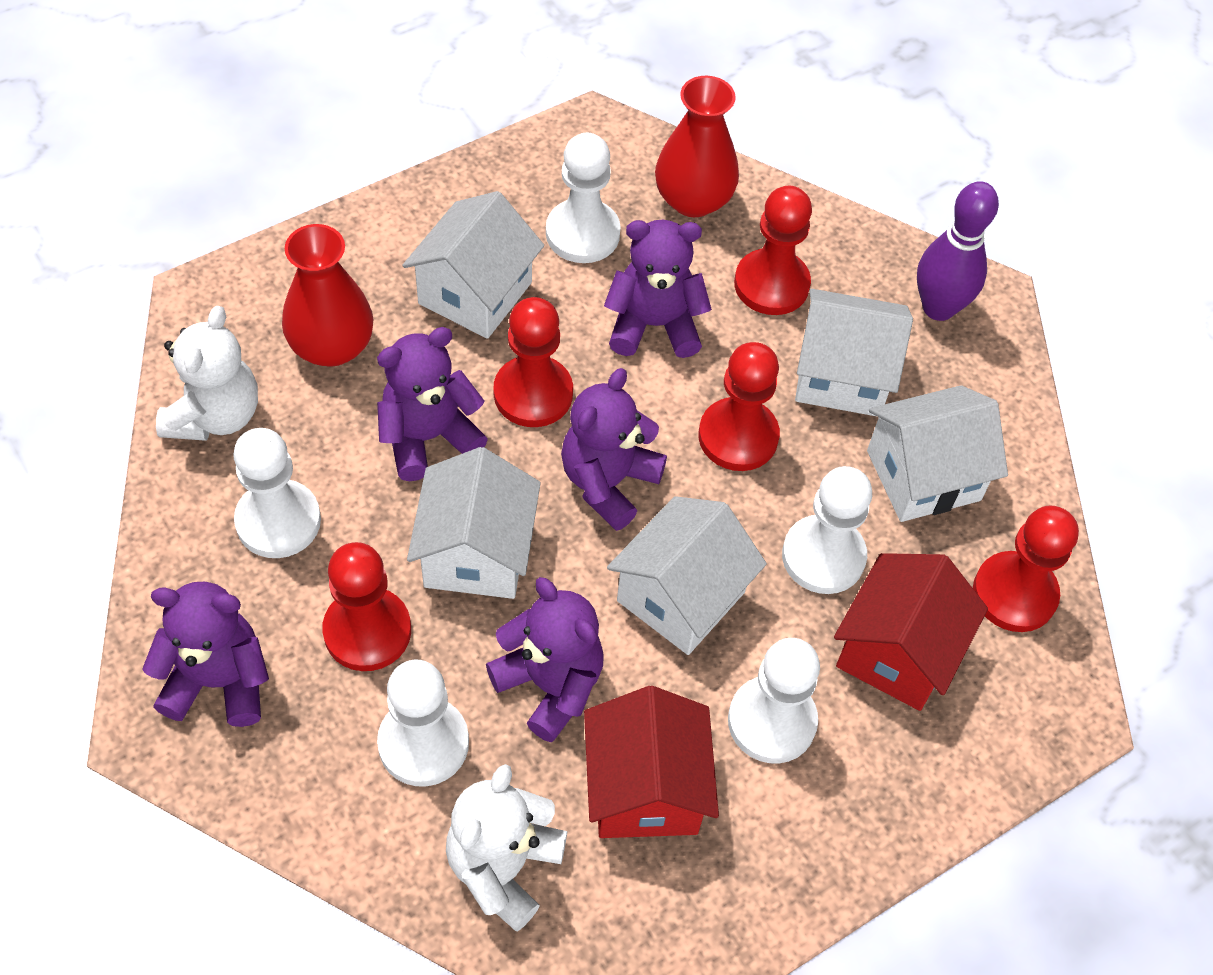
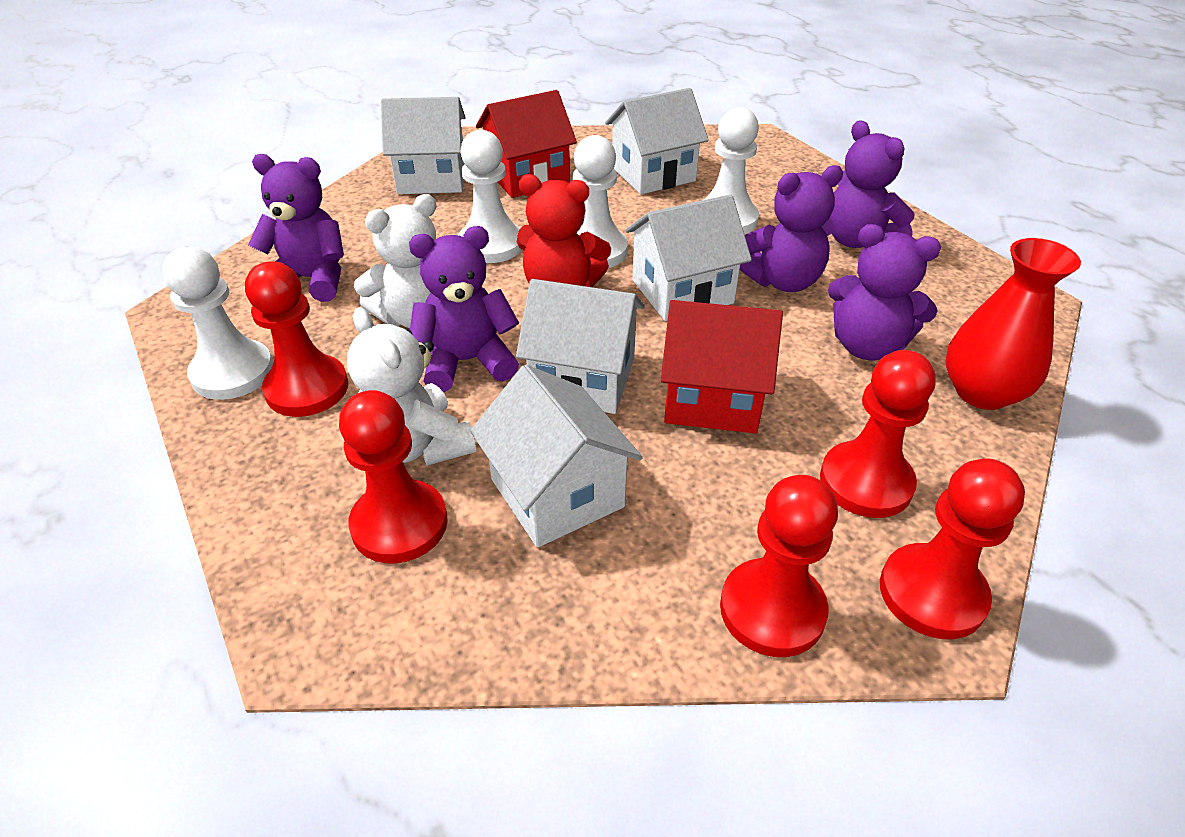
purple bowling pin: [917,181,999,321] = 1 -> none = 0
red teddy bear: none = 0 -> [517,174,611,287] = 1
red vase: [282,224,373,367] [655,76,739,217] = 2 -> [945,238,1081,410] = 1
white pawn: [233,428,321,558] [377,660,469,787] [546,133,621,263] [728,638,820,763] [782,466,872,594] = 5 -> [162,247,273,400] [458,130,522,263] [573,135,628,268] [704,107,759,234] = 4

